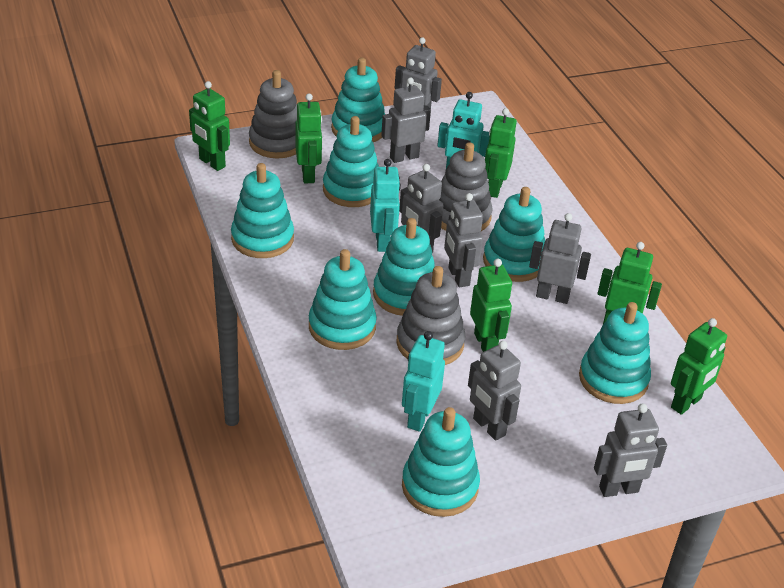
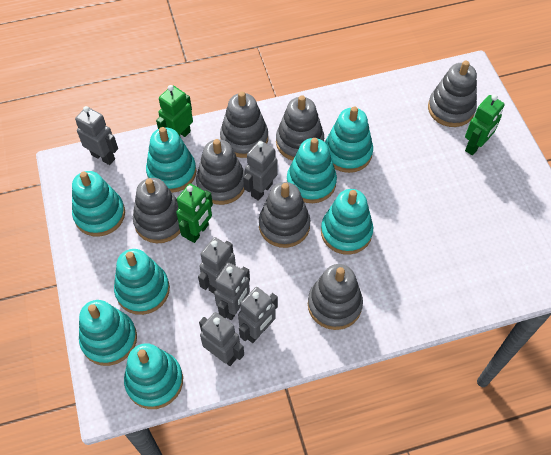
green robot: [189,81,230,171] [295,94,322,183] [470,259,512,352] [485,108,517,198] [597,242,662,324] [671,318,727,415] = 6 -> [156,85,193,138] [176,184,213,243] [465,95,505,155] = 3
grey robot: [381,77,431,163] [395,37,442,109] [399,164,444,253] [444,193,483,287] [468,341,521,441] [529,213,591,304] [594,404,667,497] = 7 -> [75,106,118,165] [198,237,236,294] [199,312,244,366] [214,263,250,320] [238,287,278,343] [243,140,278,201] = 6
grey stacking toy: [249,70,297,158] [396,266,465,365] [439,142,493,231] = 3 -> [133,178,180,243] [196,139,245,205] [220,91,268,158] [259,182,310,248] [276,95,324,161] [308,264,363,330] [428,61,477,127] = 7
turquoise robot: [370,159,401,252] [402,331,445,432] [437,92,490,168] = 3 -> none = 0

